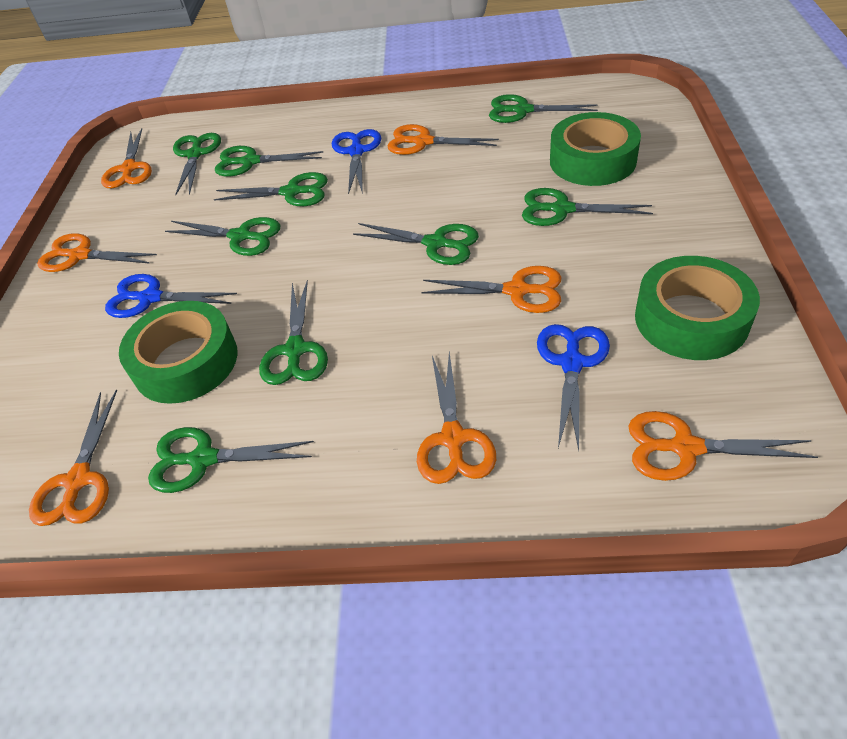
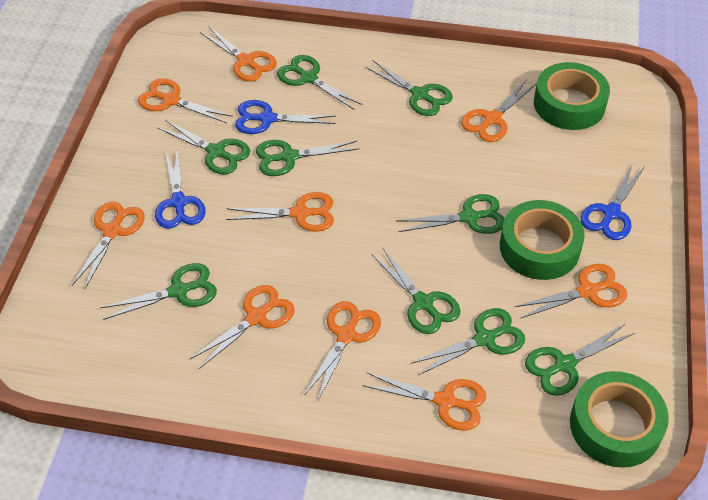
orange scissors: [29,389,117,526] [37,233,157,272] [101,128,152,188] [388,124,499,155] [417,352,496,484] [421,266,562,313] [628,411,818,481] = 7 -> [72,202,145,289] [138,78,233,123] [190,285,295,369] [200,26,277,82] [226,192,334,232] [304,301,381,400] [363,373,486,431] [461,79,536,142] [515,264,627,318] = 9

